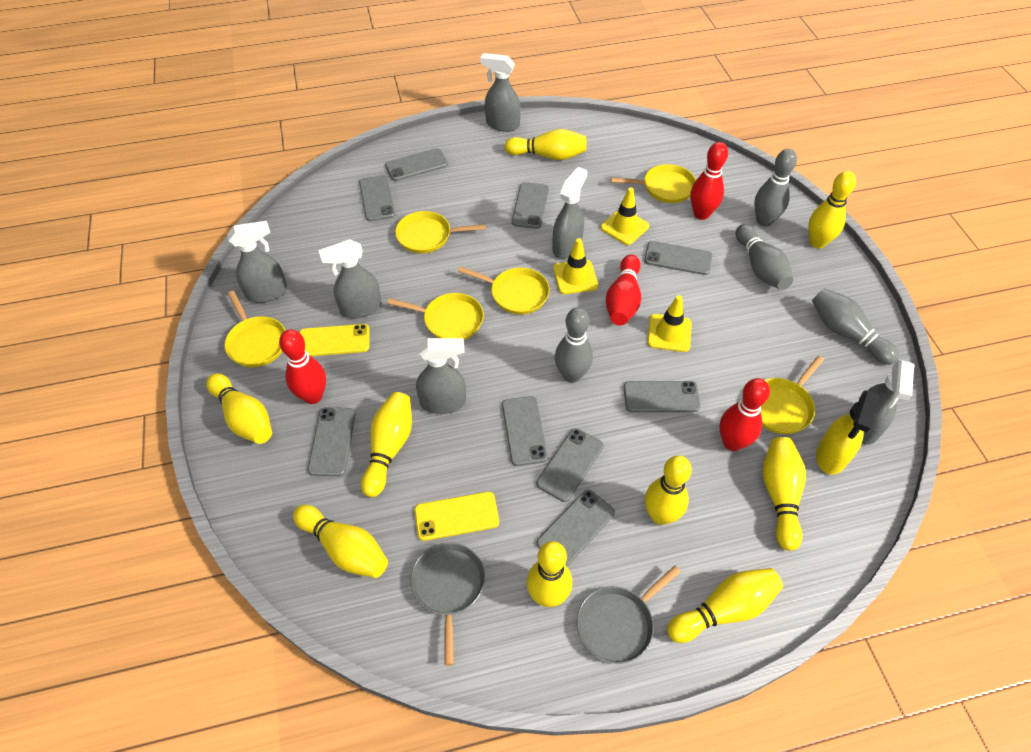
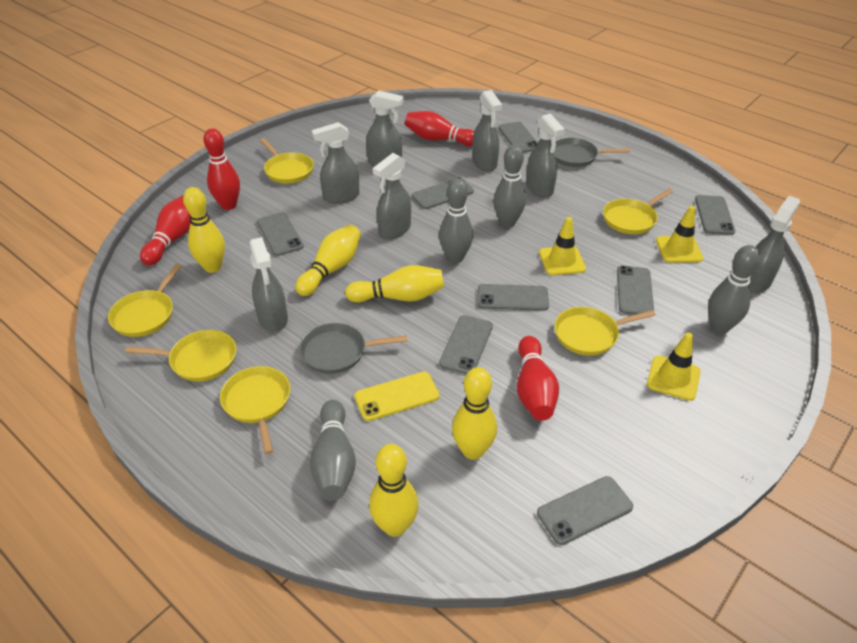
grey phone: [308,407,356,476] [359,175,395,221] [385,148,448,181] [502,396,548,466] [512,182,549,229] [536,428,604,502] [537,489,615,566] [624,381,701,412] [644,241,712,275] = 9 -> [257,212,304,256] [412,177,474,209] [439,315,493,374] [478,284,549,311] [498,122,538,153] [537,476,633,545] [617,266,654,315] [695,195,735,235] = 8
grey spray bottle: [227,221,287,303] [318,239,382,318] [416,338,466,414] [480,53,521,132] [553,167,587,259] [862,359,914,445] = 6 -> [250,237,288,332] [312,122,359,204] [366,91,404,167] [373,153,411,239] [472,90,502,171] [526,114,565,198] [750,196,800,293] = 7
yellow bowling pin: [206,373,272,444] [293,505,388,578] [361,392,412,497] [504,129,587,160] [527,541,572,607] [645,455,692,525] [667,568,783,643] [762,437,806,551] [808,171,856,249] = 9 -> [183,187,225,273] [295,225,361,296] [345,265,444,302] [369,444,419,537] [452,367,497,460] = 5
yellow phone: [299,324,370,356] [414,492,499,541] = 2 -> [354,372,440,421] = 1
yellow spray bottle: [816,390,880,475] = 1 -> none = 0

